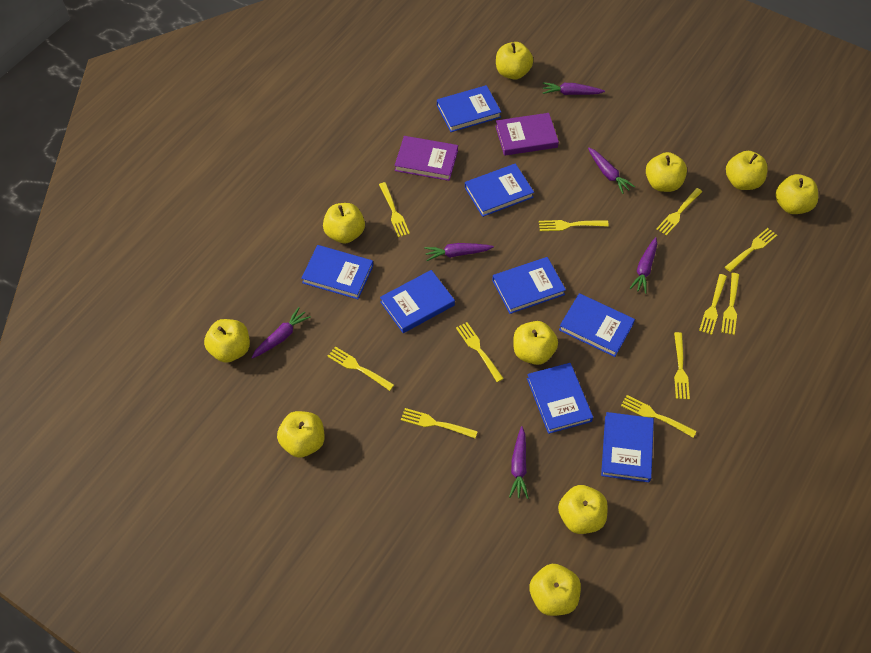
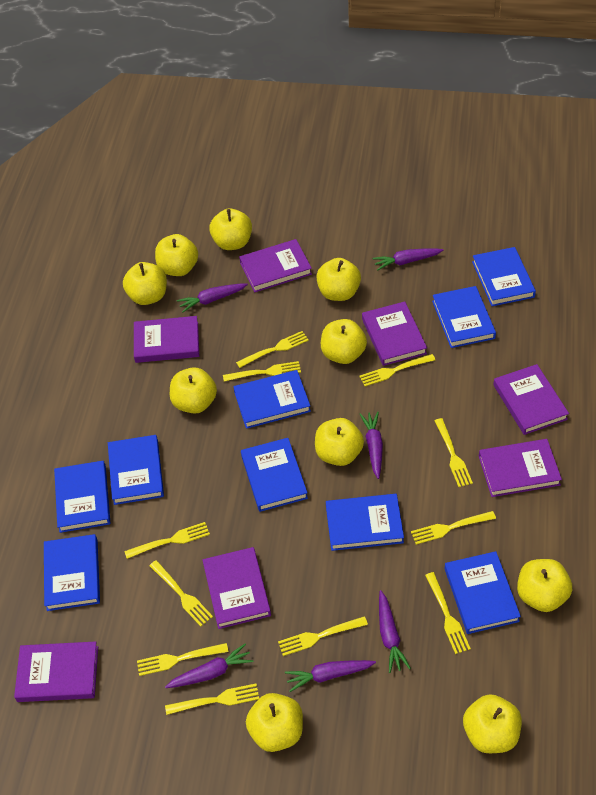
blue book: [301,245,373,299] [380,270,455,333] [437,85,501,132] [465,163,534,217] [492,257,566,314] [527,363,593,434] [559,293,635,357] [601,412,654,482] = 8 -> [44,534,100,611] [54,461,110,533] [108,435,164,505] [233,370,311,429] [241,438,308,512] [326,494,404,551] [432,286,496,348] [445,551,521,634] [472,247,536,306] = 9
purple book: [395,136,458,181] [495,113,559,156] = 2 -> [14,641,98,702] [134,316,199,363] [202,547,271,629] [239,239,312,292] [362,301,427,366] [479,439,562,497] [493,364,569,435] = 7

